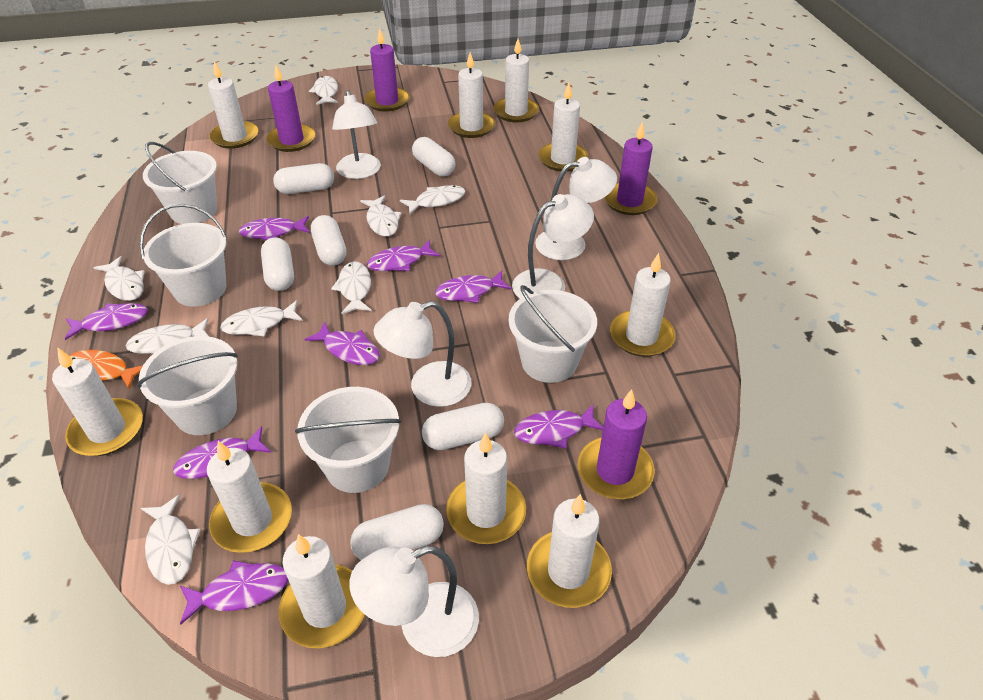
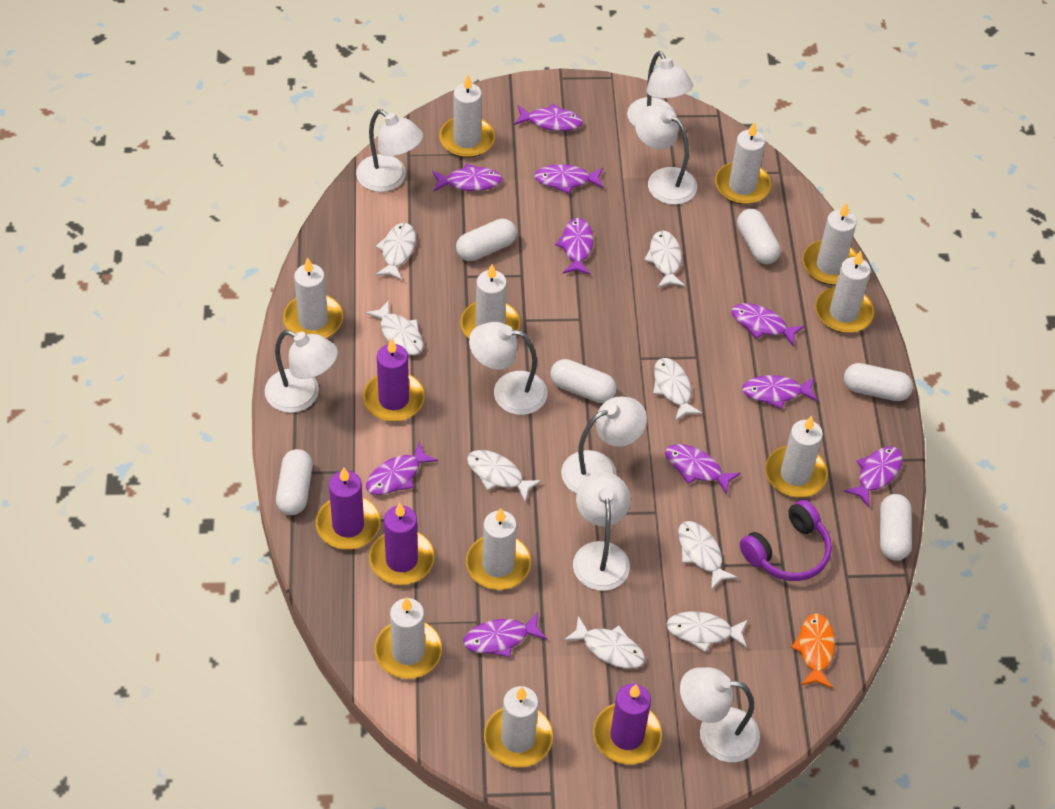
purple fish: [65,303,148,340] [173,426,271,479] [180,560,288,625] [239,216,309,240] [304,321,380,365] [367,240,440,271] [435,270,512,303] [514,405,603,449] = 8 -> [366,441,438,495] [432,163,502,192] [463,612,547,657] [514,104,583,131] [534,164,604,194] [555,218,593,275] [665,444,741,495] [731,303,804,347] [742,375,818,409] [844,446,903,507] = 10
purple headphones: none = 0 -> [740,500,832,581] = 1
white bucket: [137,336,238,435] [140,204,227,307] [143,142,217,224] [295,387,401,493] [509,285,597,383] = 5 -> none = 0
white lamp: [332,90,381,179] [349,545,479,657] [374,301,472,407] [512,194,594,299] [535,157,617,260] = 5 -> [265,330,338,413] [356,109,423,192] [469,322,547,415] [561,397,647,494] [573,472,630,591] [627,51,693,127] [634,105,697,205] [680,667,760,762] = 8

